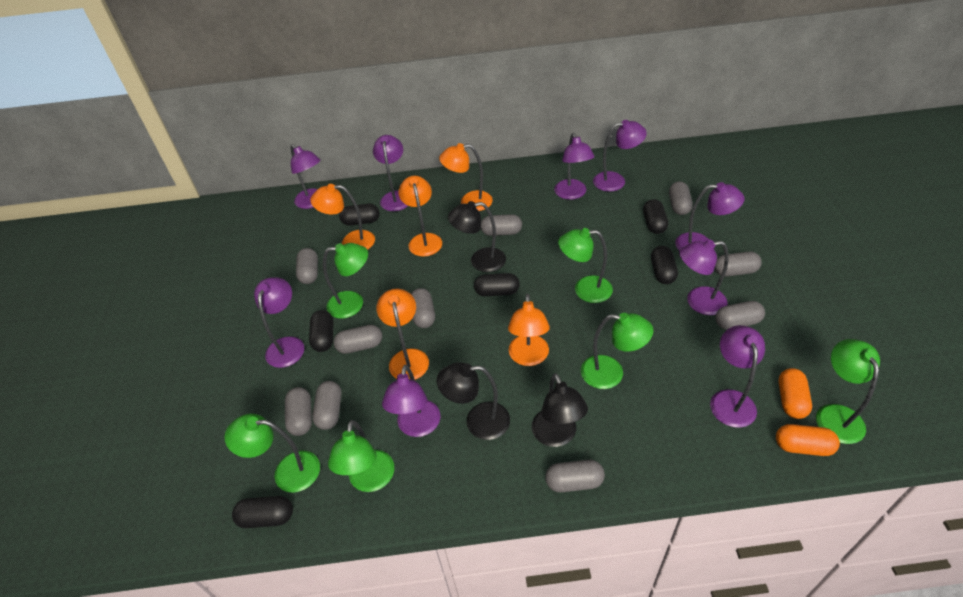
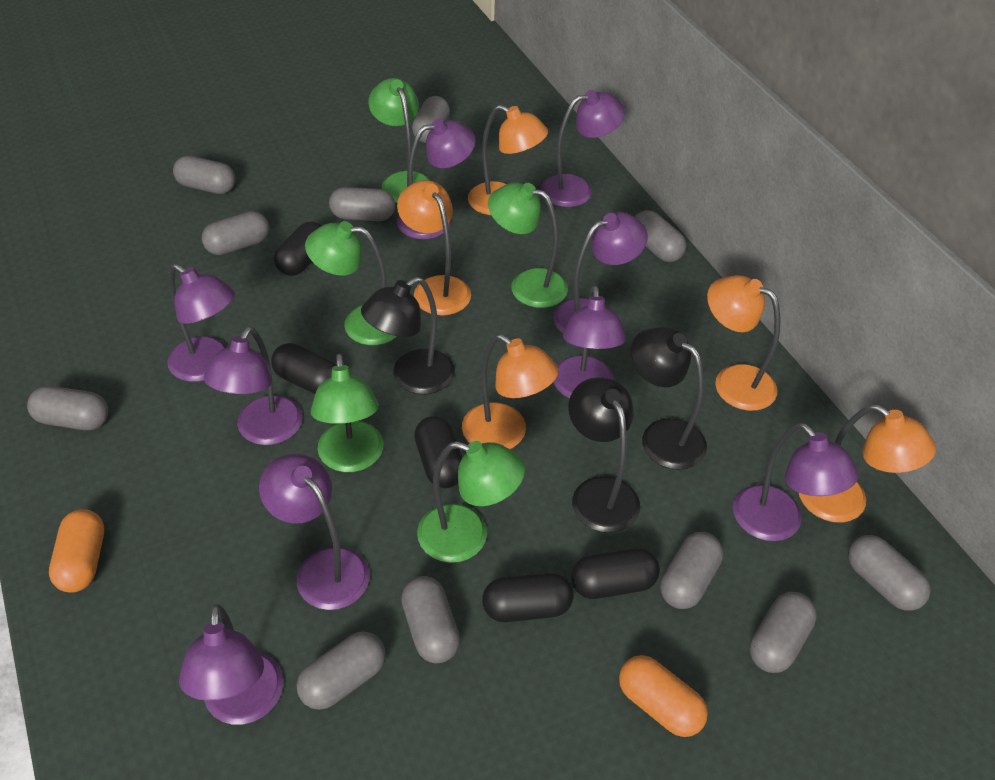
black capsule: [232,496,293,528] [309,310,333,352] [339,204,380,226] [474,273,520,296] [643,199,668,234] [651,246,678,284] = 6 -> [271,343,337,394] [274,222,322,276] [414,416,463,488] [482,573,573,622] [571,548,660,599] = 5
green lamp: [224,414,320,493] [323,243,368,319] [328,420,394,492] [558,228,613,303] [581,313,653,389] [816,339,880,444] = 6 -> [305,221,397,345] [310,353,384,472] [369,78,431,203] [417,441,525,563] [488,182,568,308] = 5
grey capsule: [285,387,312,436] [296,248,318,284] [312,381,342,430] [334,325,382,354] [411,288,435,328] [481,214,522,236] [545,460,605,492] [669,181,693,215] [715,252,762,277] [715,301,765,330] = 10 -> [27,386,108,430] [173,156,235,194] [202,211,269,255] [297,631,386,710] [329,187,395,221] [401,576,460,663] [412,96,450,143] [635,210,687,262] [660,532,723,609] [750,592,817,673] [848,535,930,611] = 11

